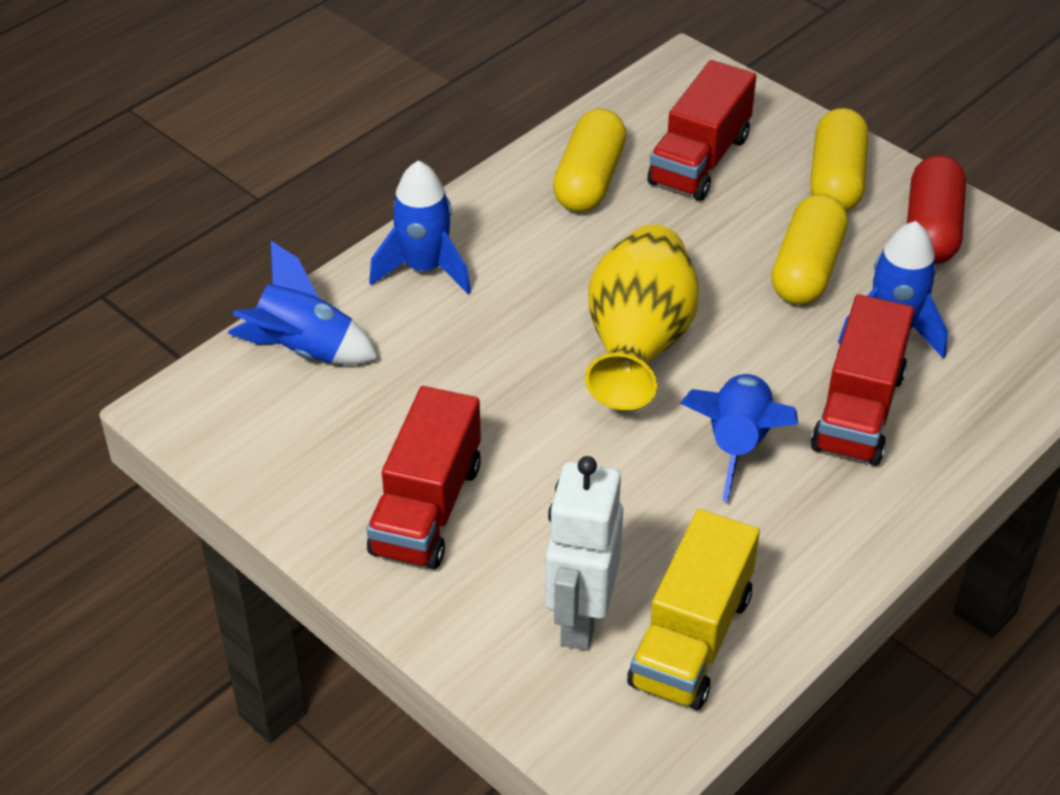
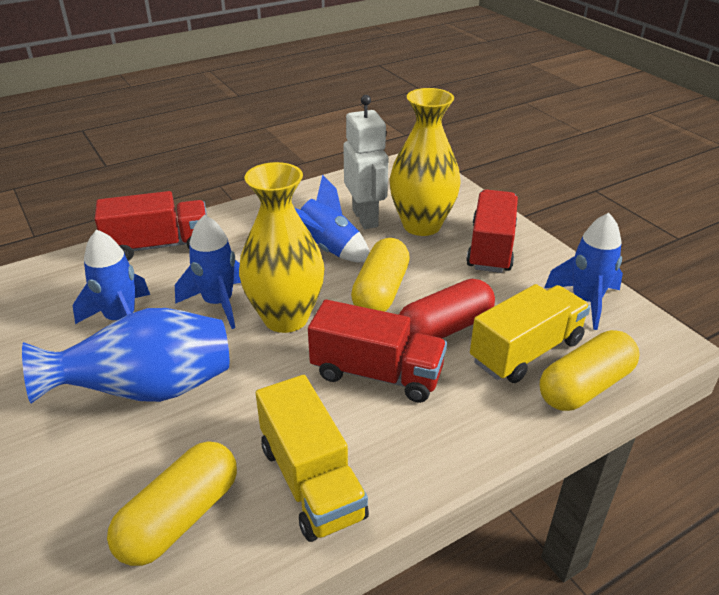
blue vase: none = 0 -> [22,308,229,403] = 1
yellow truck: [627,509,760,710] = 1 -> [256,375,369,542] [470,284,591,383] = 2
yellow vase: [585,225,699,410] = 1 -> [239,162,325,333] [389,88,461,236] = 2

